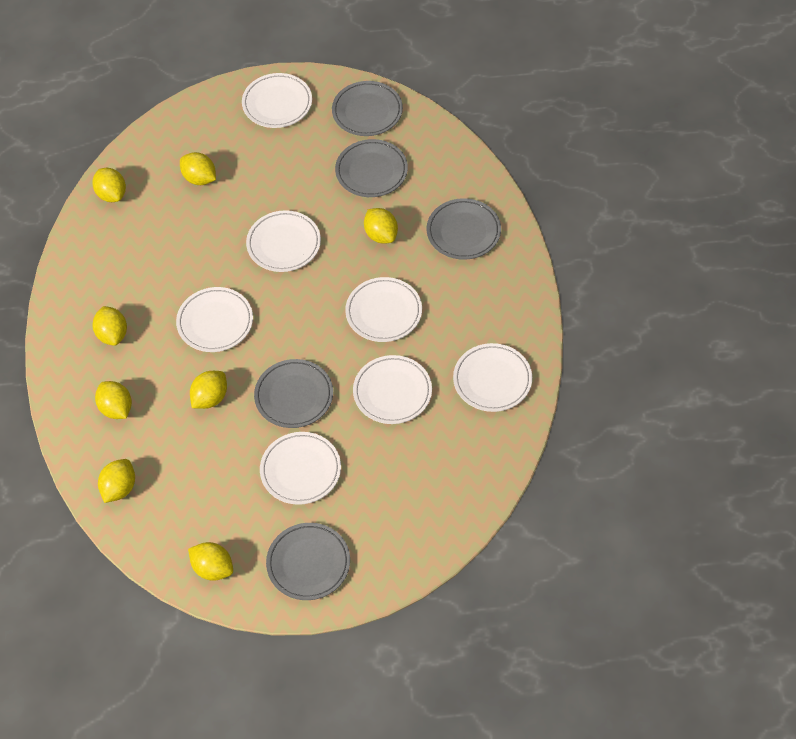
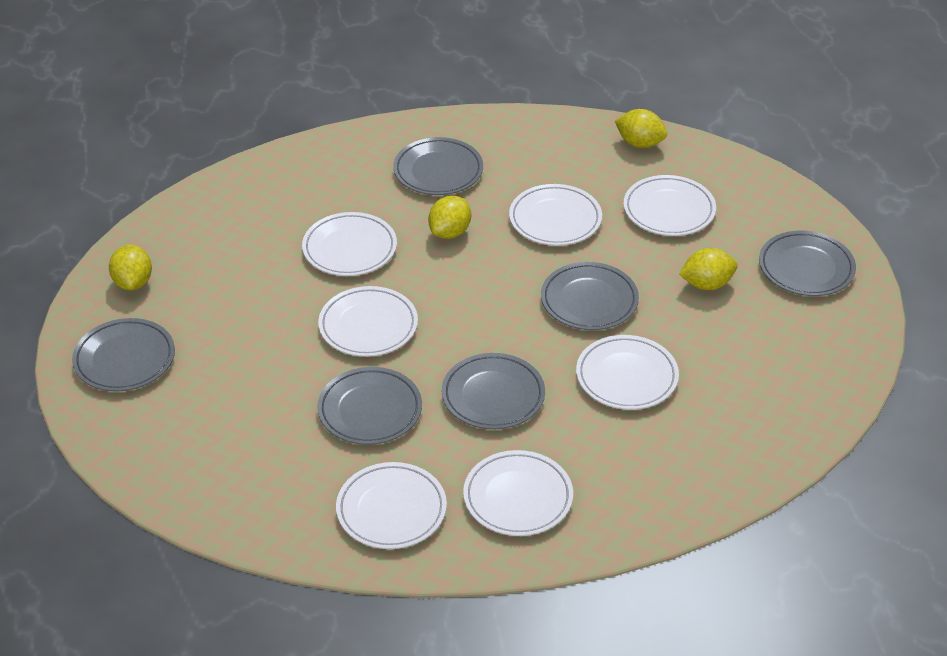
grey plate: [254,359,333,428] [266,523,350,600] [332,81,403,136] [335,139,408,197] [427,198,501,260] = 5 -> [72,318,175,392] [317,367,422,445] [393,137,483,195] [442,353,545,429] [541,262,639,330] [759,231,856,296] = 6
yellow lemon: [92,168,126,202] [93,306,127,346] [95,381,132,419] [98,459,135,503] [180,152,216,185] [188,542,233,581] [190,371,227,409] [364,208,398,243] = 8 -> [109,245,152,290] [428,196,471,239] [615,109,667,148] [679,248,738,290] = 4

